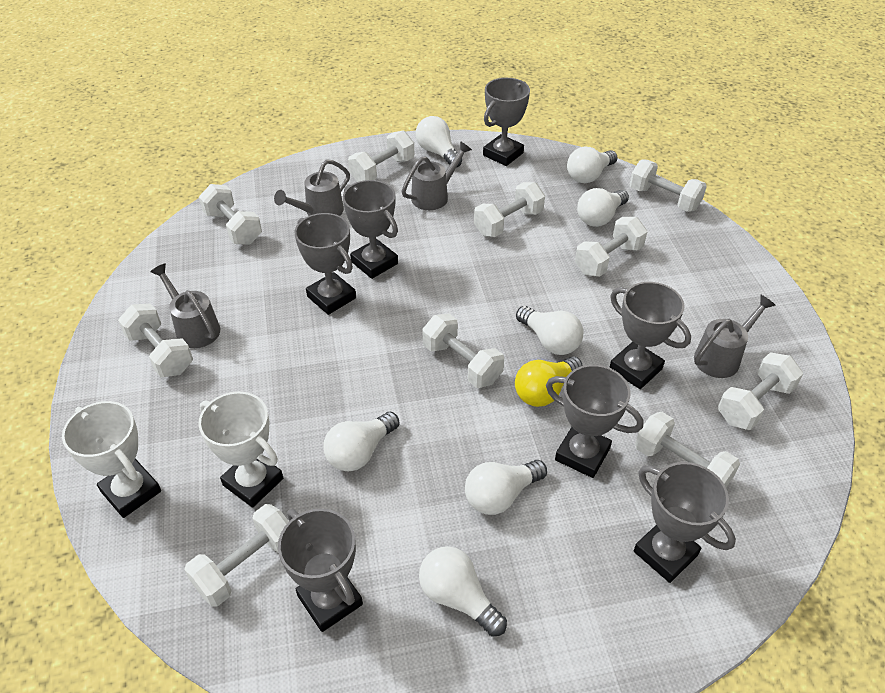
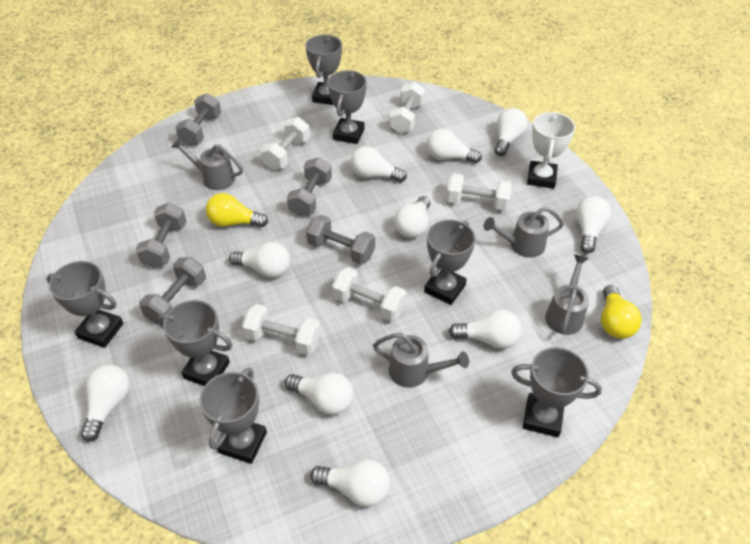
grey dumbbell: none = 0 -> [136,203,186,268] [139,257,206,324] [175,93,221,146] [287,157,332,217] [306,215,375,264] = 5
white dumbbell: [118,304,193,377] [185,504,289,607] [199,184,262,245] [348,131,414,182] [422,314,504,388] [474,182,545,237] [575,217,647,277] [629,159,707,212] [635,412,740,487] [718,352,803,430] = 10 -> [242,304,321,355] [261,117,310,170] [332,267,406,322] [389,82,425,134] [446,173,512,210] = 5
white light bulb: [324,412,399,472] [416,116,462,168] [419,546,507,637] [465,460,547,515] [516,306,583,355] [567,147,618,183] [577,188,629,227] = 7 -> [81,365,130,442] [229,242,290,278] [285,373,354,415] [310,459,390,507] [351,146,407,182] [394,196,430,238] [427,129,482,163] [449,310,522,349] [494,108,528,156] [576,196,611,253] = 10
white trophy: [62,401,161,518] [198,392,283,508] = 2 -> [527,112,575,189] = 1
yellow light bulb: [515,356,583,407] = 1 -> [206,193,268,227] [601,285,642,339] = 2

